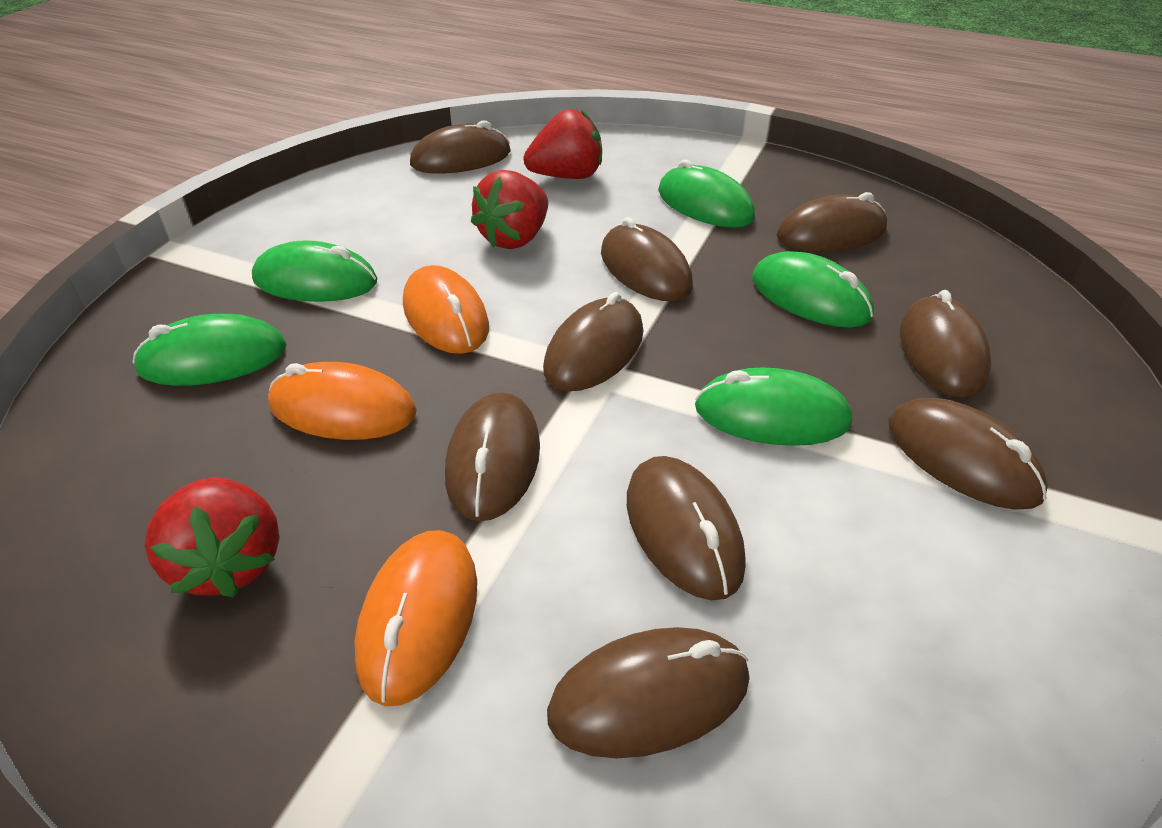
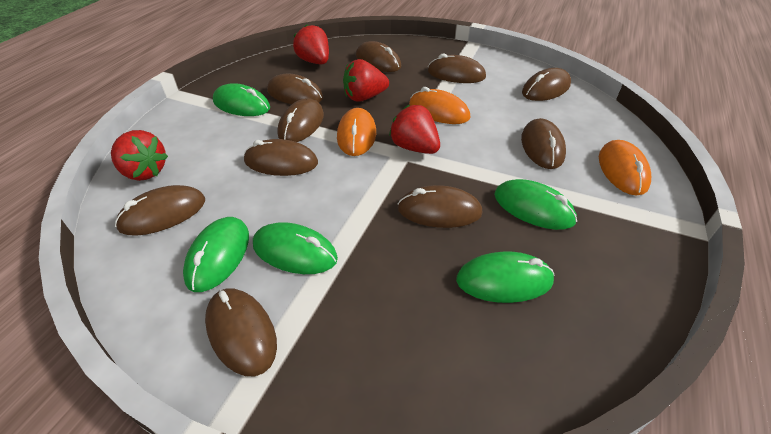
brown mouse: [410,120,511,174] [445,392,540,521] [543,292,643,391] [547,627,750,758] [601,217,693,301] [627,456,746,600] [776,192,887,252] [889,398,1048,510] [900,290,991,398] = 9 -> [115,185,205,236] [205,288,277,376] [244,139,318,176] [267,74,323,104] [277,98,324,142] [356,41,401,72] [398,185,482,228] [428,53,486,83] [521,118,566,169] [522,68,571,101] = 10
red strawberry: [145,477,280,597] [471,170,548,249] [523,109,602,179] = 3 -> [111,130,168,181] [293,24,329,64] [343,59,389,102] [389,105,440,154] = 4

